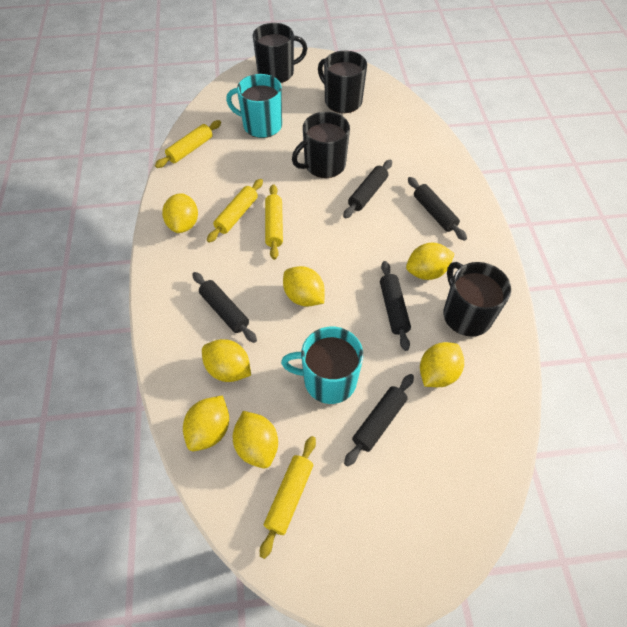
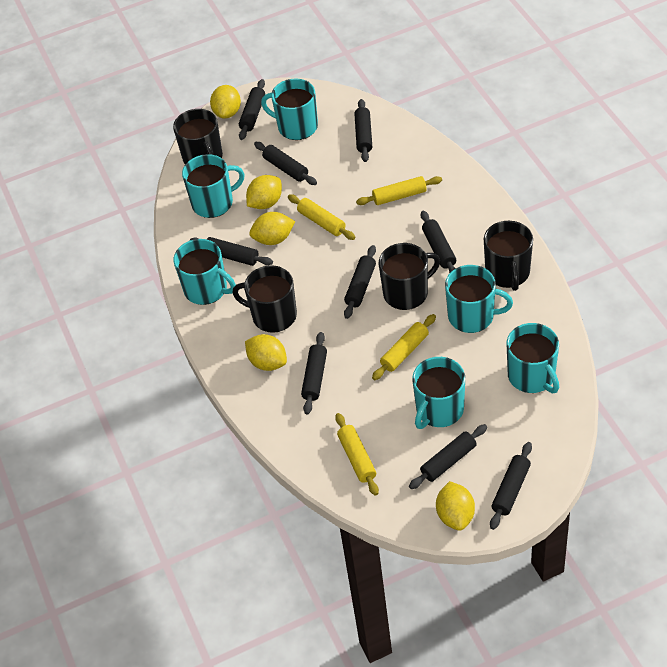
black rolling pin: [192,272,257,343] [343,159,392,219] [344,374,414,466] [380,261,411,351] [408,177,467,241] = 5 -> [190,237,273,266] [239,79,265,140] [254,142,317,185] [301,332,327,414] [344,245,376,319] [354,99,372,162] [409,424,487,489] [421,211,456,273] [490,442,532,530] = 9
turquoise mug: [226,74,282,138] [281,327,363,404] = 2 -> [173,239,236,305] [182,154,245,218] [261,78,318,140] [412,357,465,429] [445,265,513,333] [506,323,559,393] = 6
yellow lemon: [162,193,198,233] [183,395,229,451] [202,339,251,382] [233,411,278,468] [283,266,325,307] [406,243,455,280] [420,342,464,387] = 7 -> [210,85,241,119] [245,334,287,371] [246,175,282,209] [249,212,295,245] [436,481,475,531] = 5

